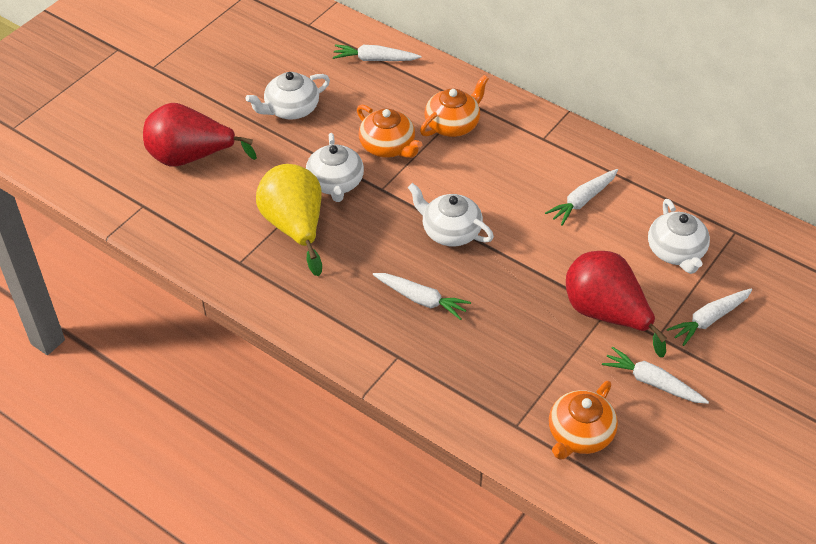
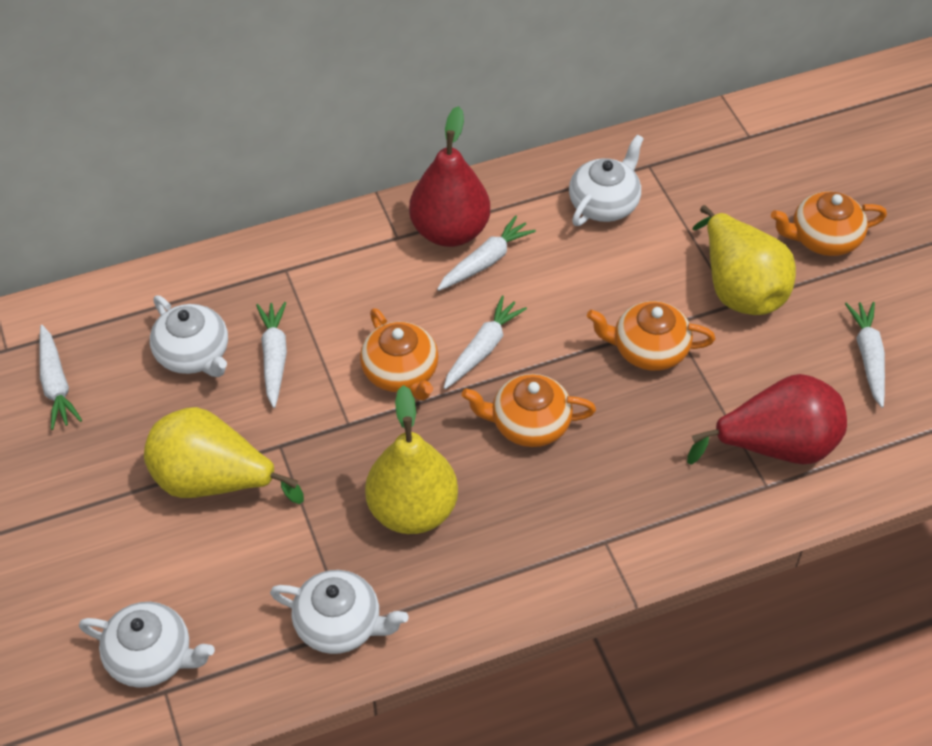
orange teapot: [357,105,422,158] [420,75,489,137] [549,380,618,460] = 3 -> [360,308,439,401] [462,374,596,447] [587,301,715,371] [771,191,887,256] = 4
yellow pear: [256,164,322,276] = 1 -> [144,407,304,504] [365,385,458,534] [693,205,796,315] = 3

